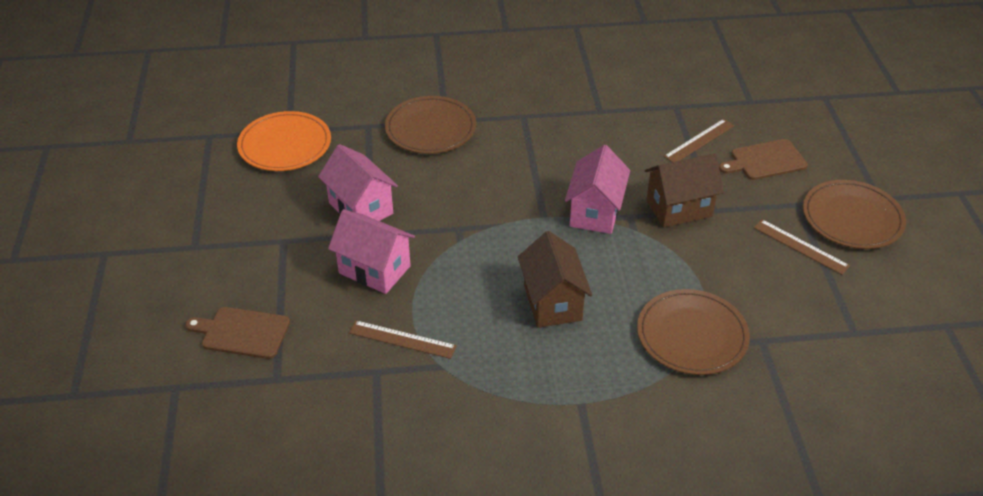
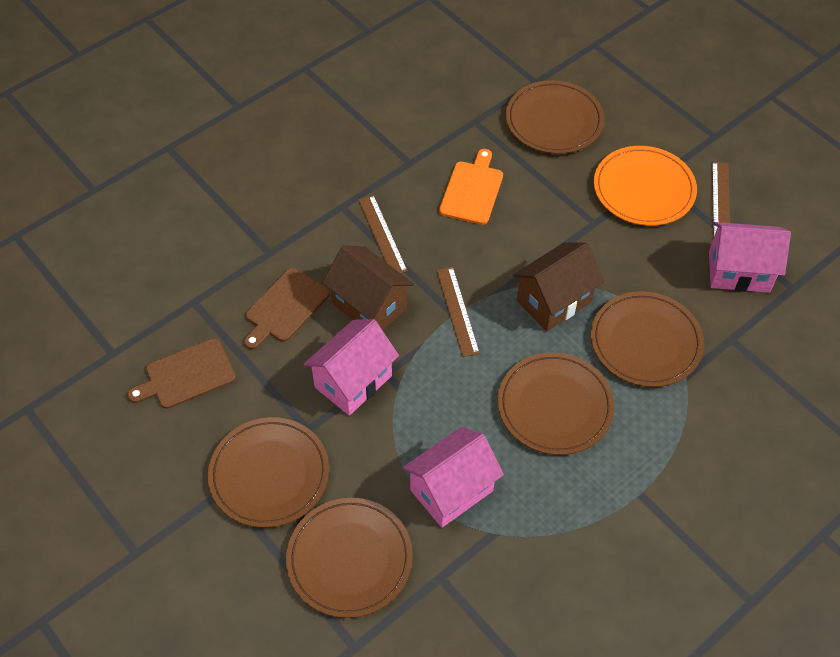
brown plate: [385,96,476,154] [637,289,750,375] [803,180,906,249] = 3 -> [208,417,329,528] [286,498,413,618] [498,352,615,455] [506,80,604,154] [591,291,704,387] = 5
orange cutting board: none = 0 -> [439,149,503,225] = 1

